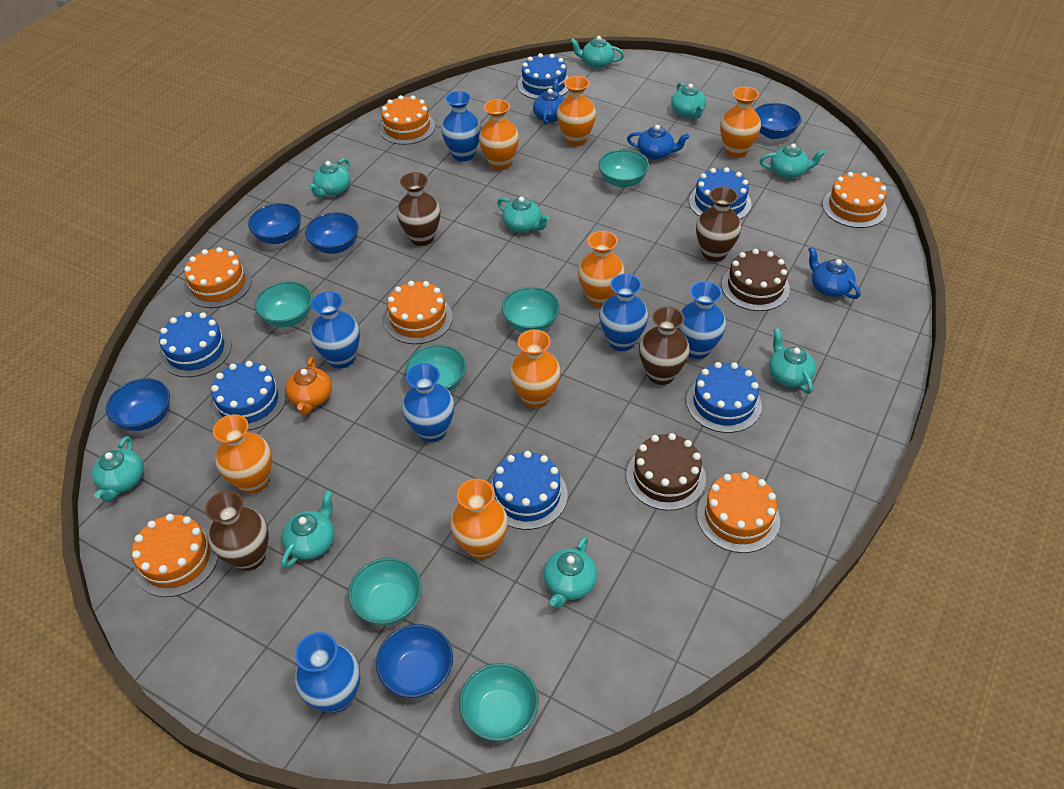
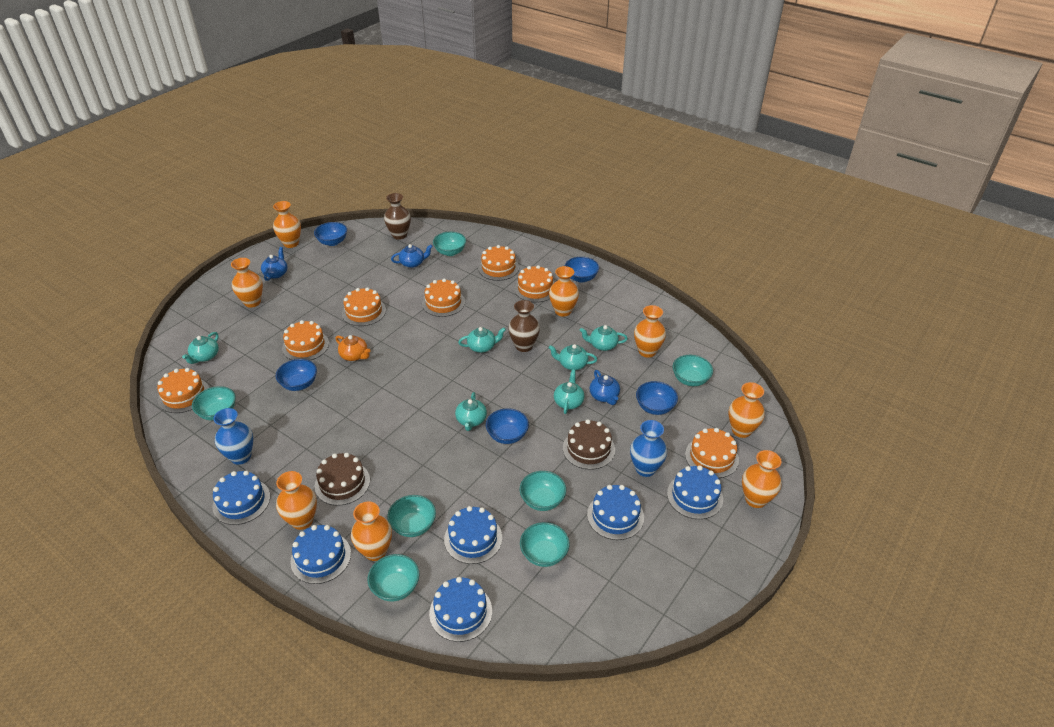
blue vase: [295,632,360,713] [310,291,360,369] [402,363,455,442] [441,91,481,162] [599,274,648,351] [677,281,726,359] = 6 -> [213,408,253,465] [630,420,667,477] = 2
brown vase: [205,491,269,571] [397,172,440,246] [639,306,690,385] [696,186,741,262] = 4 -> [384,193,411,240] [508,300,540,352] = 2
orange cake: [132,514,218,597] [184,247,252,308] [379,95,435,145] [384,281,453,344] [697,472,780,553] [823,172,887,228] = 6 -> [157,368,209,413] [282,320,329,361] [342,287,386,326] [422,279,465,317] [478,245,519,281] [514,265,554,303] [685,428,739,478] = 7
orange vase: [213,414,272,494] [450,479,508,559] [479,99,519,170] [509,329,561,408] [557,76,596,146] [578,231,625,307] [720,87,761,158] = 7 -> [231,258,263,308] [273,201,301,248] [276,471,317,530] [351,501,392,561] [549,266,579,317] [634,305,666,358] [728,382,765,438] [742,450,782,508] = 8
turquoise bowl: [255,281,312,327] [348,558,422,625] [405,344,466,392] [459,663,539,741] [502,287,560,332] [599,149,649,188] = 6 -> [192,386,236,420] [367,554,419,601] [387,495,436,537] [433,232,466,256] [520,471,566,511] [520,522,569,567] [673,355,713,386] = 7
turquoise teapot: [92,436,144,502] [281,490,334,568] [308,158,351,197] [497,197,550,233] [544,536,597,608] [570,36,624,69] [671,82,706,119] [759,143,825,179] [769,328,816,394] = 9 -> [182,332,219,364] [455,392,487,431] [458,327,506,353] [548,344,597,370] [554,370,584,414] [580,325,628,351] = 6

